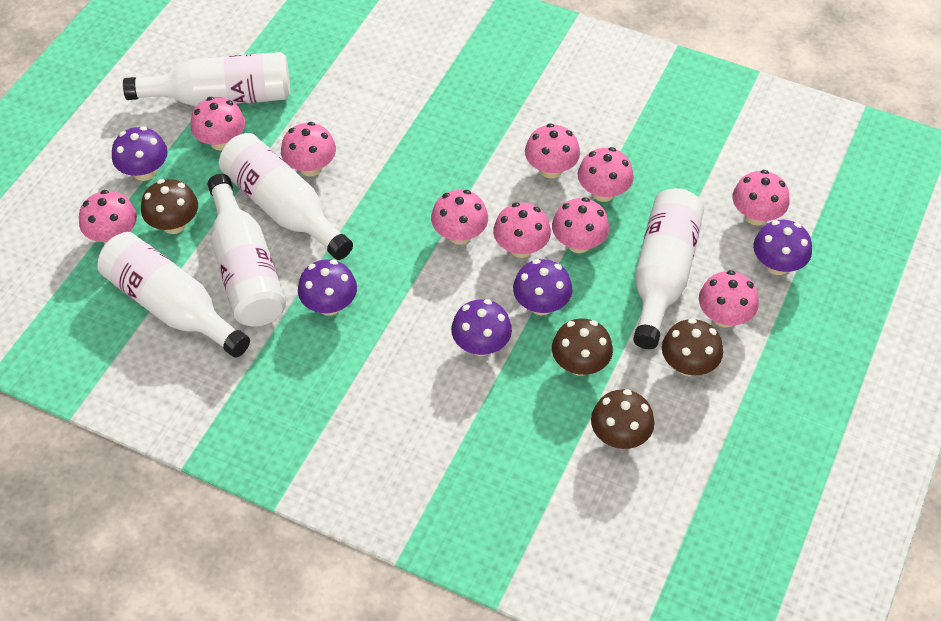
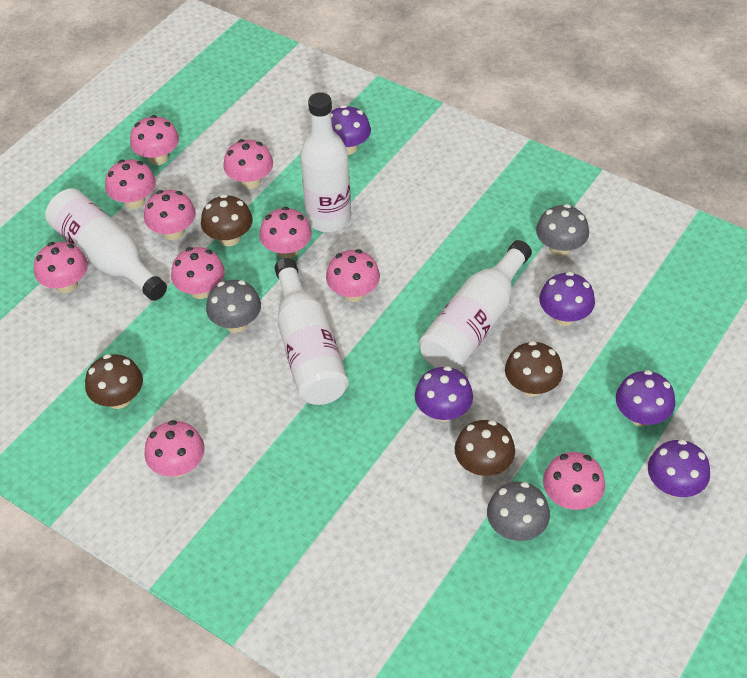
grey mushroom: none = 0 -> [206,280,261,333] [487,482,550,541] [536,204,589,257] = 3
white bottle: [97,232,250,358] [123,52,290,107] [207,174,286,326] [219,133,353,260] [633,188,704,349] = 5 -> [45,189,167,301] [275,258,348,405] [300,92,351,232] [419,240,532,371] = 4

